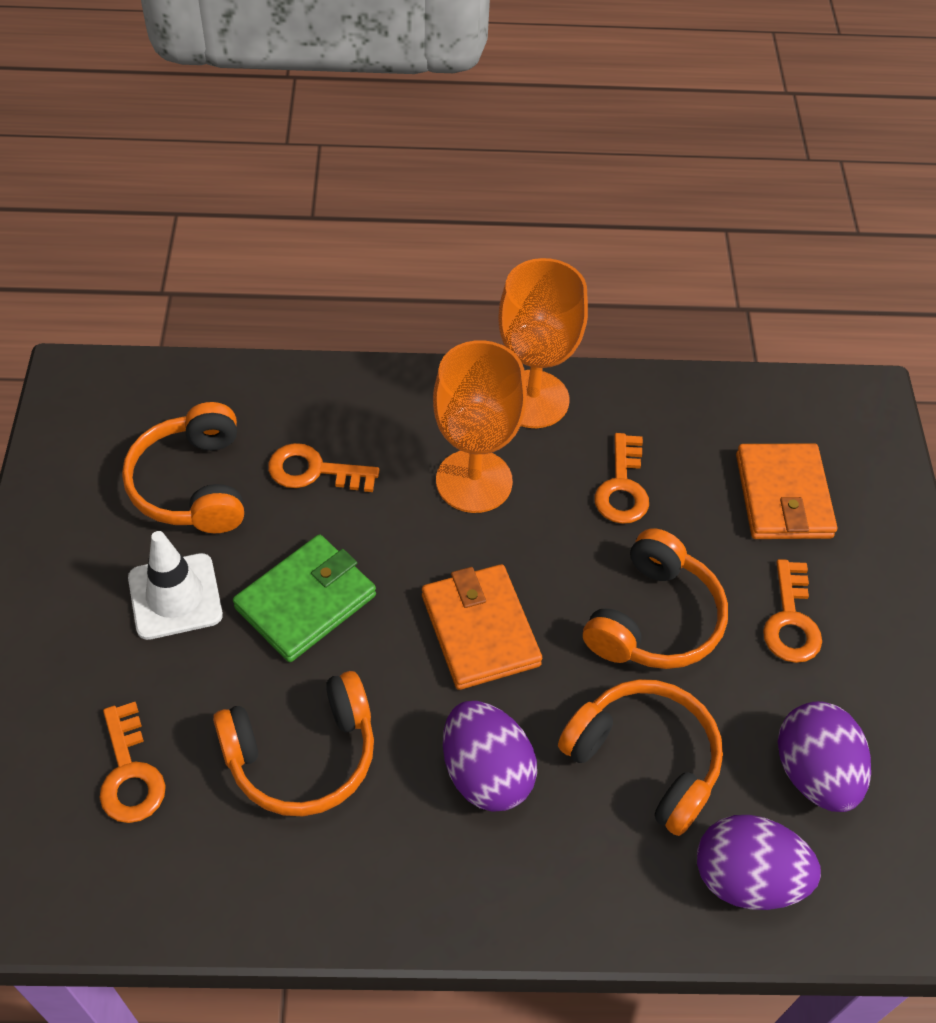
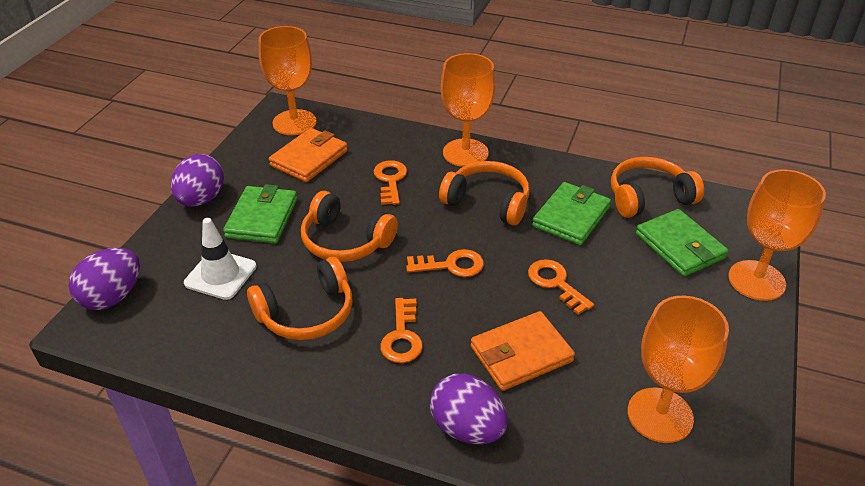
green wallet: [233,534,376,662] = 1 -> [223,184,297,243] [532,182,611,245] [636,209,728,277] = 3
orange goblet: [433,340,527,513] [498,258,588,428] = 2 -> [259,26,316,135] [441,53,495,167] [628,296,729,443] [728,169,826,301] = 4

